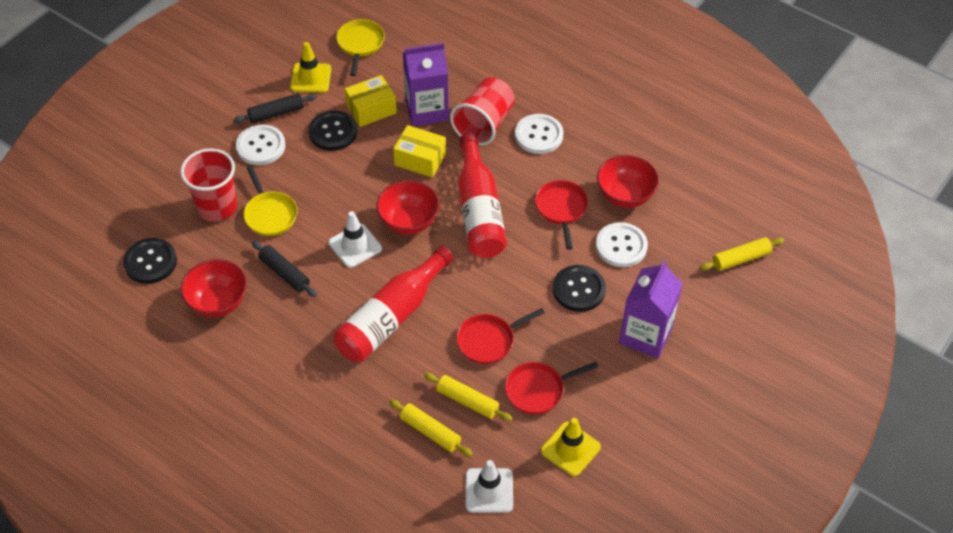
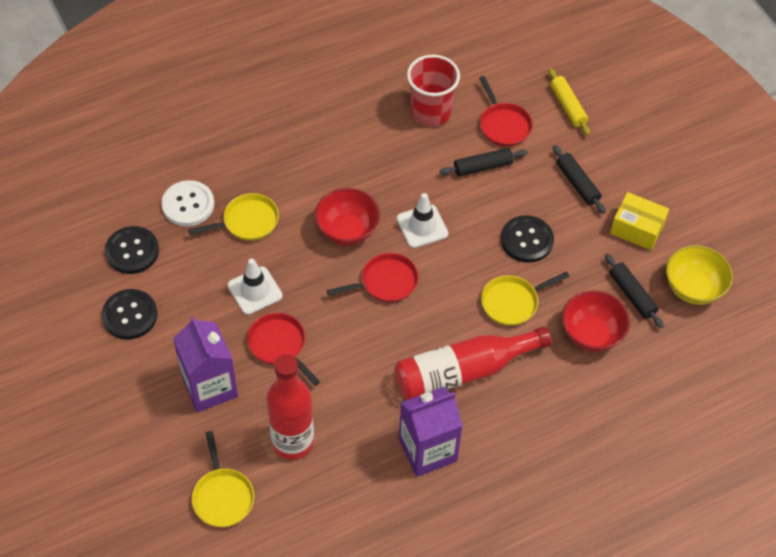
black rolling pin: [234,93,317,123] [252,241,317,297] = 2 -> [439,148,528,176] [553,145,606,214] [605,254,664,328] = 3
red bowl: [181,259,247,317] [376,180,440,235] [597,155,659,208] = 3 -> [315,188,380,246] [562,290,630,352] = 2
red cup: [180,148,237,222] [450,77,515,146] = 2 -> [407,55,460,127] = 1
white button: [236,124,285,165] [515,114,564,154] [596,222,648,267] = 3 -> [161,180,214,226] = 1
yellow bowl: none = 0 -> [666,245,733,305] = 1
yellow box: [345,75,397,127] [393,125,446,178] = 2 -> [610,192,669,250] = 1
yellow pan: [244,166,297,236] [336,19,385,76] = 2 -> [188,193,279,241] [192,431,254,527] [481,271,570,326] = 3
yellow rolling pin: [389,399,473,457] [424,373,513,421] [700,237,784,271] = 3 -> [549,68,590,136] = 1
yellow traffic cone: [290,42,331,93] [541,418,601,476] = 2 -> none = 0

